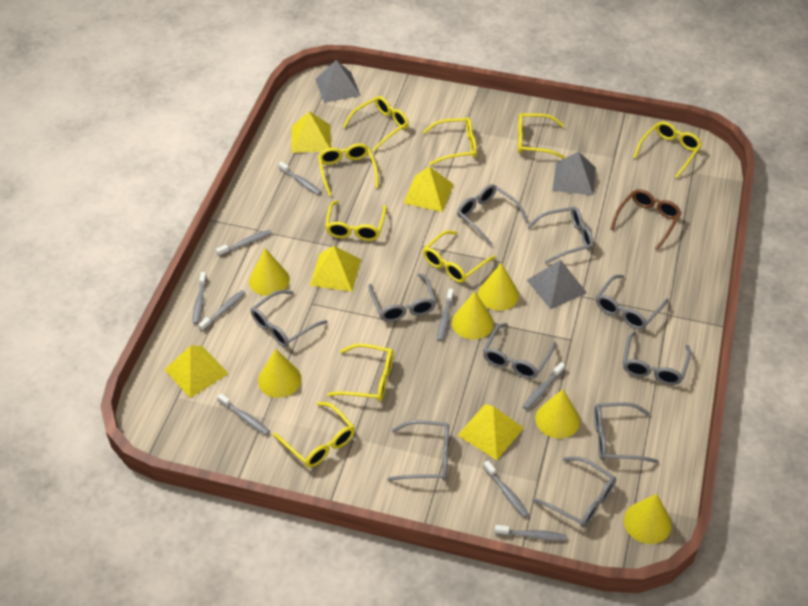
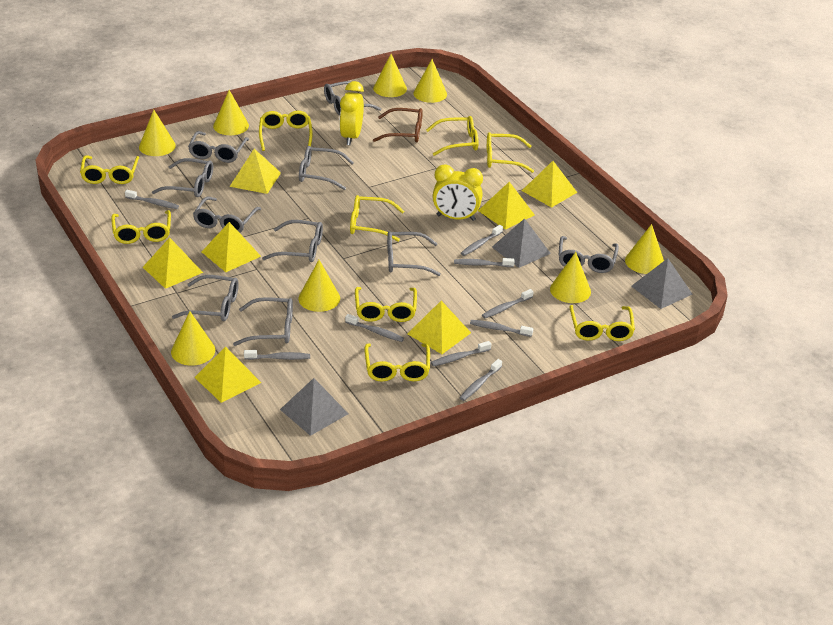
yellow clock: none = 0 -> [339,81,364,145] [433,164,483,221] = 2
yellow cone: [249,248,290,296] [258,349,302,398] [452,291,494,340] [478,263,519,311] [535,389,580,439] [624,494,672,544] = 6 -> [139,110,176,156] [171,311,215,366] [213,90,249,135] [299,260,340,312] [373,54,407,97] [413,59,447,103] [550,252,591,303] [625,224,664,274] = 8
yellow pyramid: [164,346,229,398] [292,111,331,153] [310,246,361,292] [404,166,454,212] [457,404,524,460] = 5 -> [143,237,203,289] [194,346,261,403] [202,222,261,272] [230,149,281,194] [408,301,471,354] [478,182,535,230] [522,161,577,208] = 7

